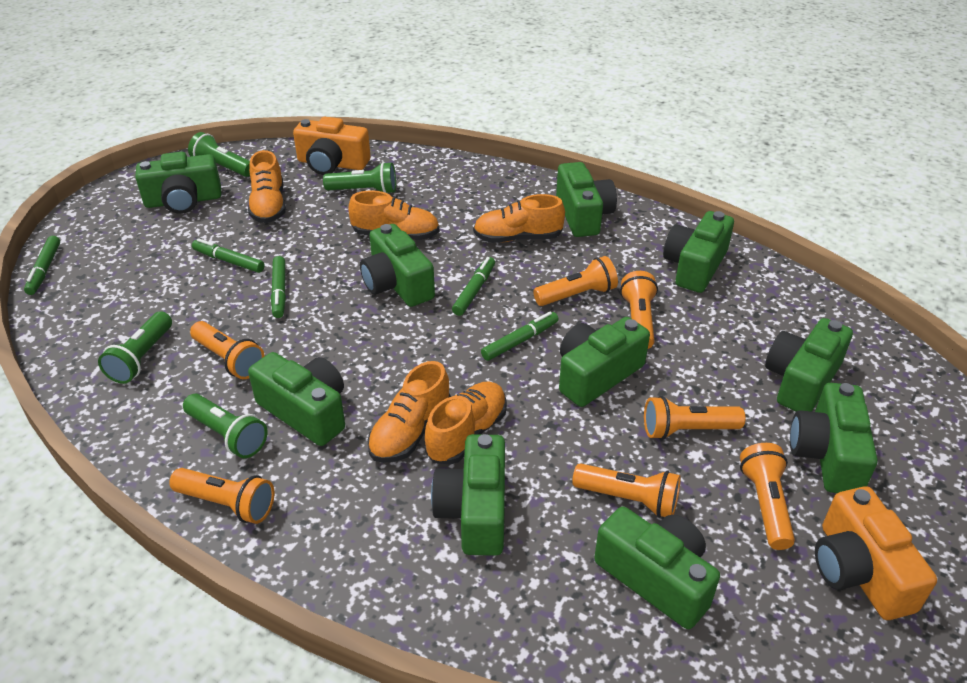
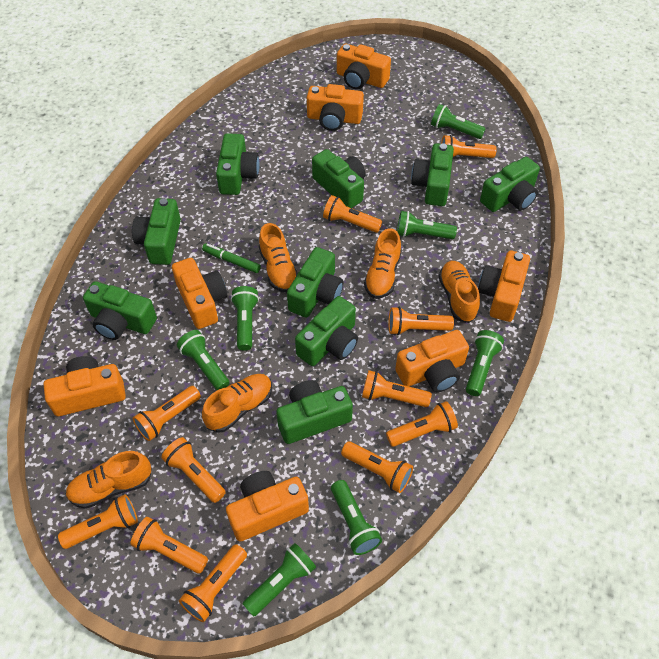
green camera: [135,152,221,214] [248,352,345,446] [360,224,435,307] [431,434,505,556] [556,162,617,237] [559,317,650,407] [594,507,720,629] [663,211,734,293] [765,318,853,412] [790,383,877,493] = 10 -> [83,281,157,340] [132,198,181,265] [216,133,260,195] [276,380,353,444] [287,247,343,318] [295,296,358,366] [312,149,366,208] [411,143,454,206] [480,157,540,212] = 9
green flashlight: [98,311,172,384] [183,394,268,458] [188,132,250,177] [323,162,396,194] = 4 -> [177,330,230,390] [231,286,259,351] [243,543,316,617] [331,480,382,555] [397,211,457,239] [431,104,486,139] [466,330,504,396] = 7
green marker: [24,236,60,295] [192,238,265,273] [271,256,286,318] [452,257,495,316] [481,311,558,361] = 5 -> [202,243,261,273] = 1
orange camera: [293,117,371,175] [815,486,937,620] = 2 -> [44,356,126,416] [172,258,227,329] [226,471,309,542] [307,84,364,131] [337,44,391,89] [395,330,469,392] [478,250,530,322] = 7
orange flashlight: [169,468,275,524] [190,321,265,379] [533,256,618,306] [572,464,681,518] [620,271,658,349] [644,396,746,440] [740,443,795,550] = 7 -> [58,494,138,549] [130,517,208,574] [133,386,201,441] [161,437,226,503] [179,544,247,622] [323,195,382,233] [341,441,413,493] [362,370,432,407] [386,401,458,447] [388,307,454,335] [441,135,497,158] = 11

